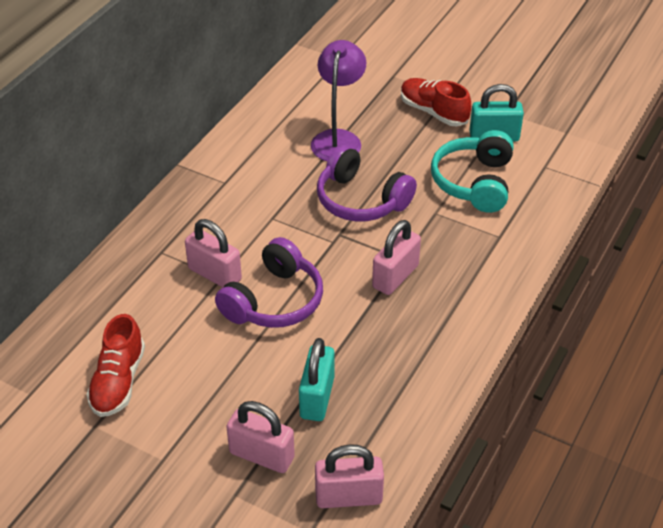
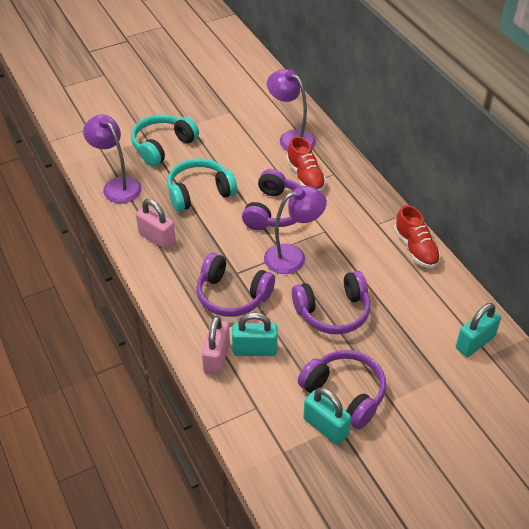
pink padlock: [185,219,242,287] [226,401,295,473] [315,444,384,508] [372,220,421,295] = 4 -> [136,199,176,250] [202,316,230,375] = 2
purple headphones: [215,237,323,328] [317,145,417,221] = 2 -> [196,253,275,317] [242,169,302,230] [292,271,370,335] [298,350,386,429] = 4
purple lamp: [311,40,366,161] = 1 -> [83,114,142,203] [264,186,327,274] [267,69,316,151] = 3
turquoise headphones: [431,130,514,213] = 1 -> [131,114,199,167] [167,158,237,212] = 2
turquoise padlock: [299,338,335,421] [469,84,524,142] = 2 -> [232,312,278,356] [303,387,351,445] [456,303,501,357] = 3

